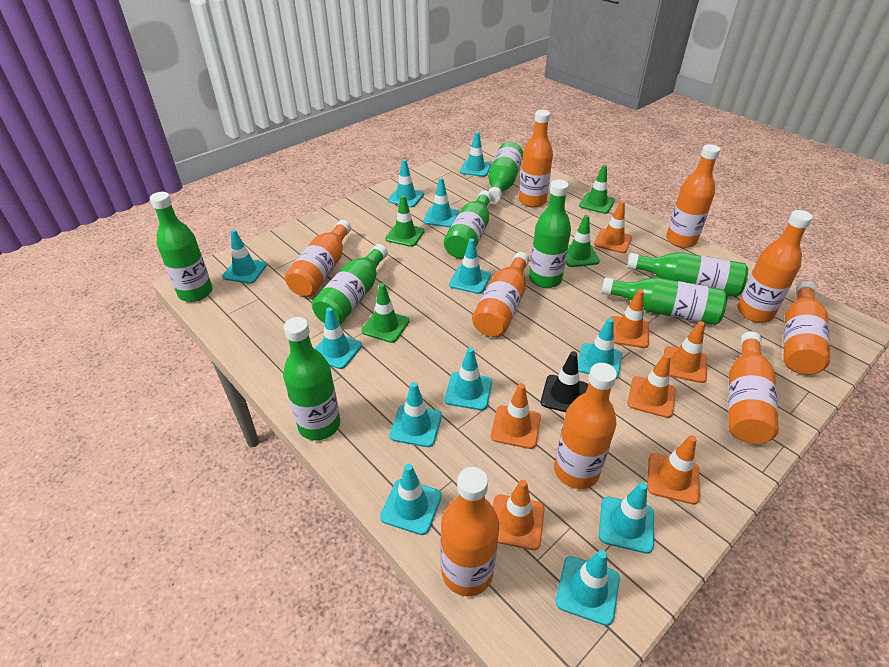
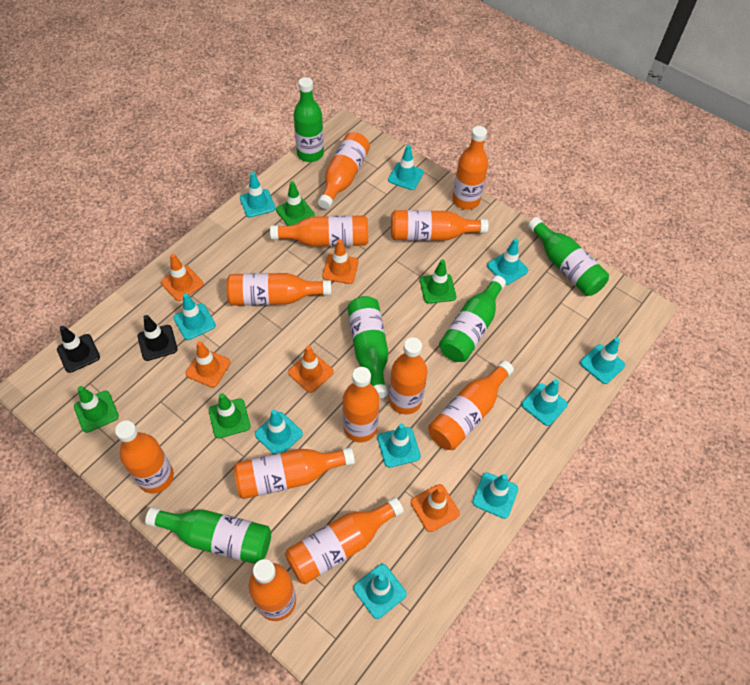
black traffic cone: [541,351,588,412] = 1 -> [57,326,100,373] [138,315,178,361] = 2
green bottle: [150,192,212,302] [283,317,340,440] [312,244,388,325] [444,190,492,259] [488,142,523,202] [529,180,571,288] [601,277,728,325] [627,252,748,297] = 8 -> [145,507,271,564] [293,77,324,162] [347,296,388,399] [439,275,506,362] [528,217,609,296] = 5
orange bottle: [285,220,351,297] [441,467,499,596] [472,252,529,337] [519,110,553,207] [554,363,617,489] [666,144,720,248] [728,332,779,444] [737,210,813,323] [783,282,830,374] = 9 -> [115,421,174,494] [226,273,331,306] [234,447,355,499] [248,559,296,621] [270,215,368,247] [285,497,404,584] [318,132,370,209] [343,367,380,442] [389,337,428,415] [391,210,489,241] [428,360,514,450] [452,126,488,210] = 12
orange traffic cone: [491,383,541,449] [493,480,545,550] [594,201,632,253] [610,289,649,348] [628,353,676,418] [647,435,700,505] [664,321,707,383] = 7 -> [161,254,204,301] [185,341,230,388] [288,346,334,393] [322,239,359,284] [411,484,460,532] = 5
turquoise traffic cone: [222,230,267,284] [315,307,362,369] [380,464,442,535] [388,159,424,207] [390,382,442,447] [424,178,459,227] [444,347,492,410] [449,238,491,294] [460,132,491,177] [556,550,620,626] [578,318,622,379] [599,482,654,554] = 12 -> [174,293,216,340] [240,172,276,218] [255,410,303,454] [353,564,406,619] [377,423,421,468] [388,145,424,190] [472,473,518,519] [487,239,528,285] [521,379,568,426] [580,337,625,384] = 10

